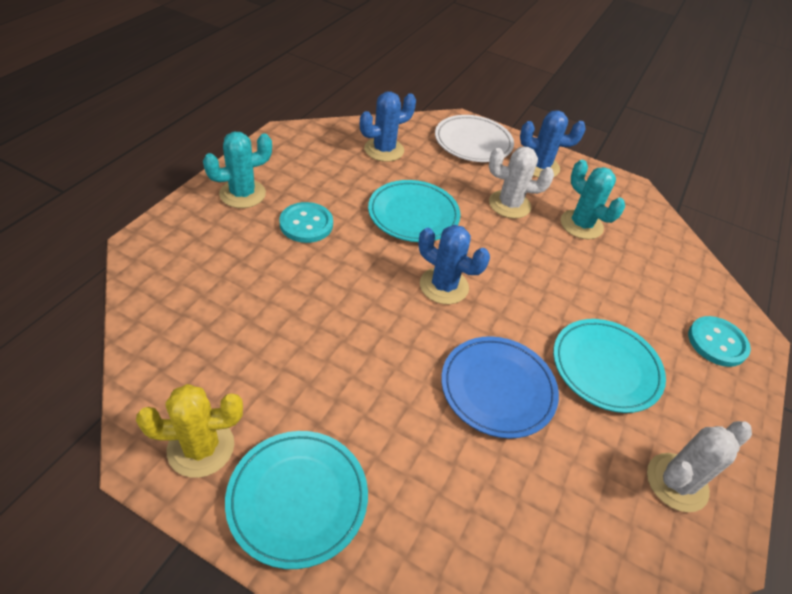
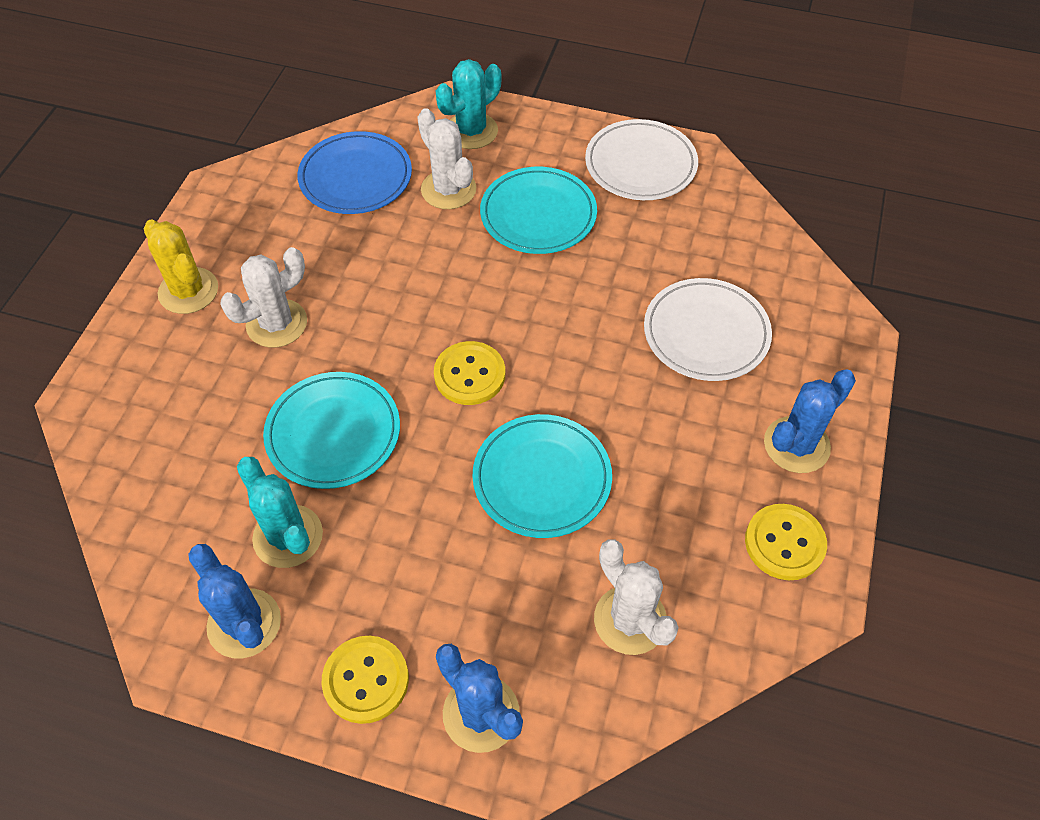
turquoise button: [279,202,333,243] [688,316,751,367] = 2 -> none = 0
white cactus: [489,147,554,218] [647,421,752,512] = 2 -> [220,247,307,348] [417,108,476,209] [594,539,679,655] = 3
white plate: [435,115,514,162] = 1 -> [585,119,698,200] [644,278,772,381] = 2
yellow button: none = 0 -> [322,636,409,724] [434,341,505,405] [745,504,827,580] = 3

